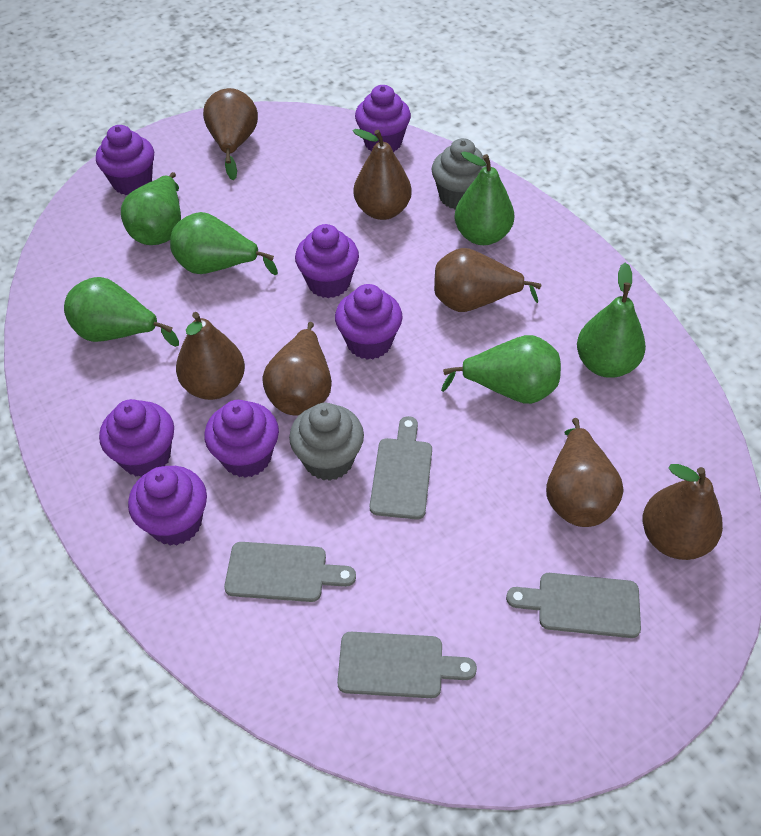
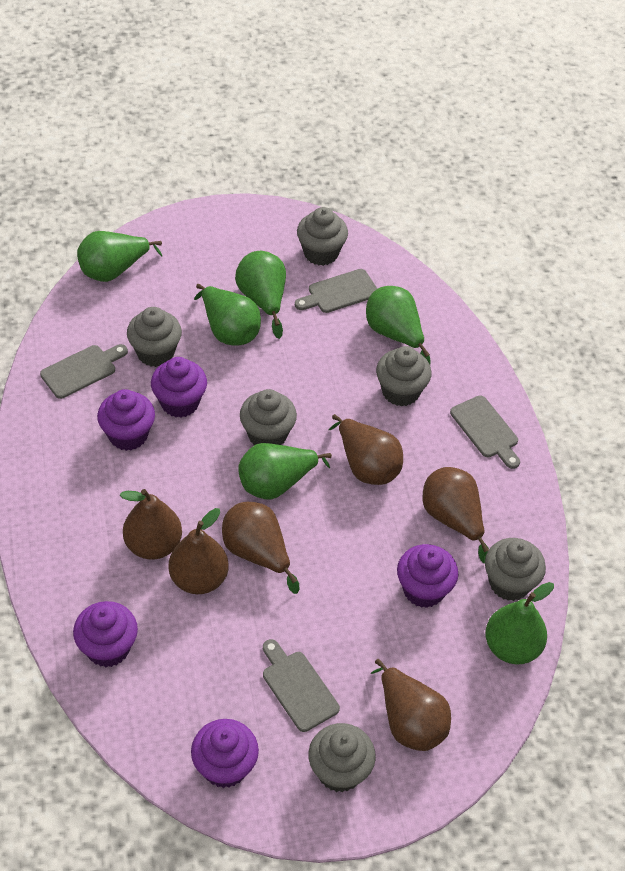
brown pear: [176,312,245,400] [203,88,258,181] [263,322,332,415] [353,129,412,220] [434,248,541,312] [546,418,624,527] [643,464,723,560] = 7 -> [120,489,182,560] [169,508,229,594] [222,502,300,594] [329,414,403,485] [371,659,451,751] [423,467,489,563] = 6
grey cupcake: [289,403,364,481] [432,138,487,209] = 2 -> [127,307,182,367] [240,389,297,445] [297,207,348,266] [308,723,376,792] [376,346,431,407] [485,538,546,601] = 6
purple cupcake: [96,125,154,195] [99,399,174,477] [128,466,207,545] [204,400,279,478] [295,224,359,298] [335,284,403,360] [355,85,411,152] = 7 -> [73,601,138,667] [97,389,155,451] [151,357,207,418] [191,719,259,788] [397,544,458,608] = 5

